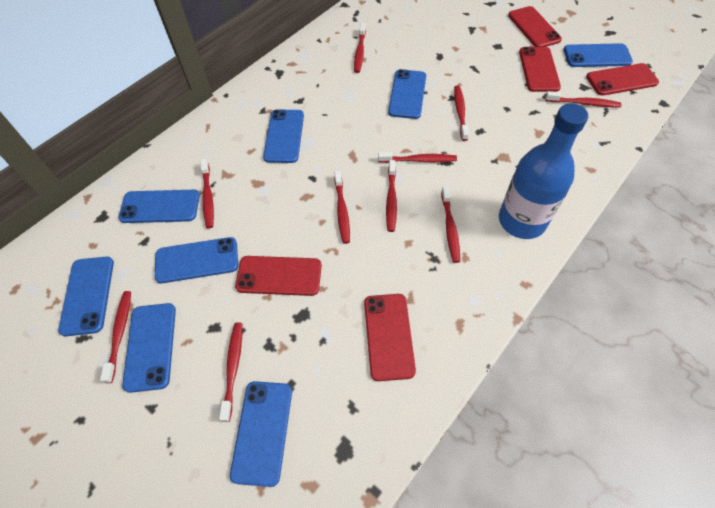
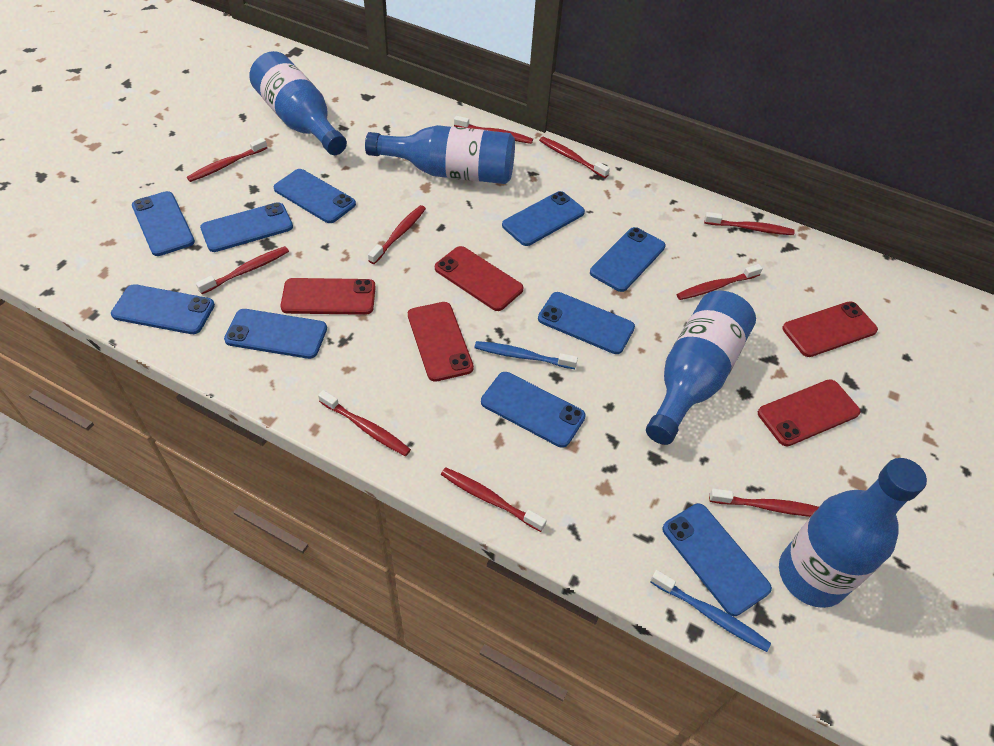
blue bottle: [499,103,588,239] = 1 -> [249,51,347,155] [365,125,515,184] [646,290,756,445] [779,458,927,608] = 4
blue phone: [58,256,114,336] [119,190,200,223] [122,303,176,393] [155,237,238,283] [230,381,292,487] [263,109,304,163] [388,69,426,119] [564,43,633,67] = 8 -> [111,284,215,334] [132,191,195,256] [200,202,293,252] [224,309,327,359] [274,169,356,223] [481,372,586,448] [502,191,585,246] [538,292,635,354] [590,227,665,292] [662,504,772,616] = 10
blue toothbrush: none = 0 -> [474,341,578,369] [650,570,771,652] = 2

